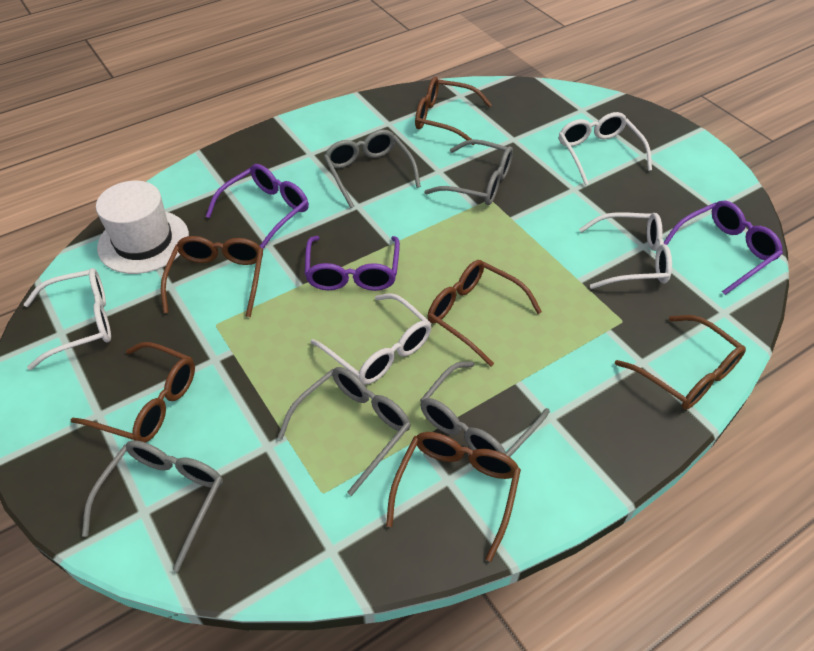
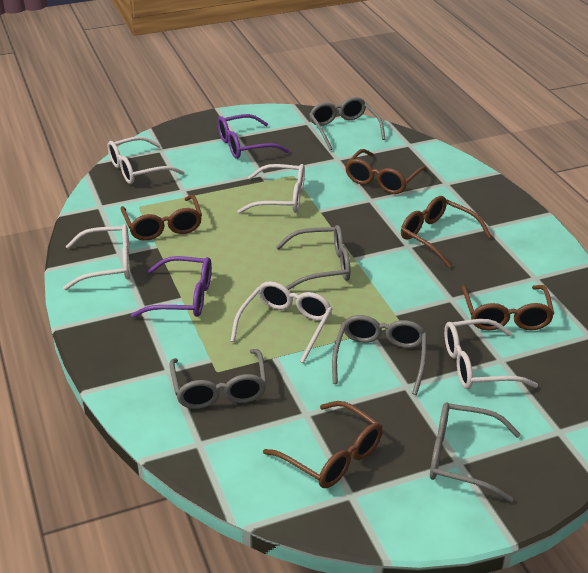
brown glasses: [71,342,195,443] [161,236,263,317] [386,432,521,562] [415,77,492,145] [428,260,542,367] [615,315,746,410] = 6 -> [120,195,202,241] [263,401,382,488] [345,149,427,194] [401,196,492,268] [461,285,554,331] = 5
purple glasses: [206,164,309,249] [305,236,400,291] [664,200,783,295] = 3 -> [131,256,212,318] [218,114,289,159] = 2
white glasses: [24,268,111,370] [311,293,432,385] [559,112,652,185] [579,212,672,289] = 4 -> [63,224,130,290] [107,136,184,184] [231,281,332,363] [237,164,305,214] [444,319,538,389] = 5
white hat: [96,181,189,274] = 1 -> none = 0

